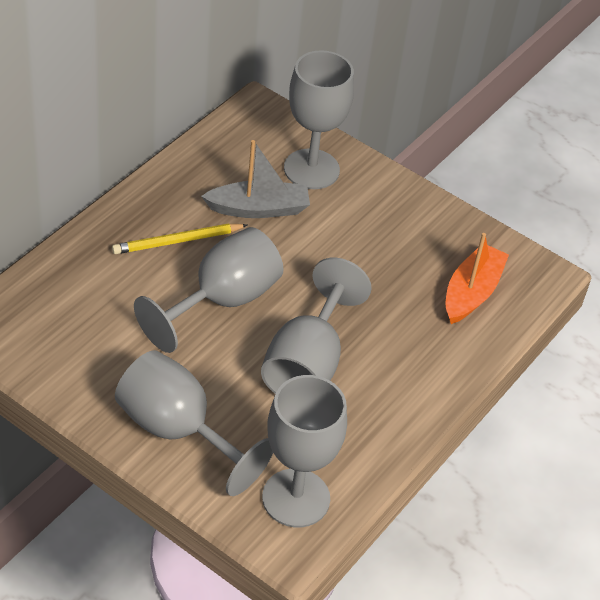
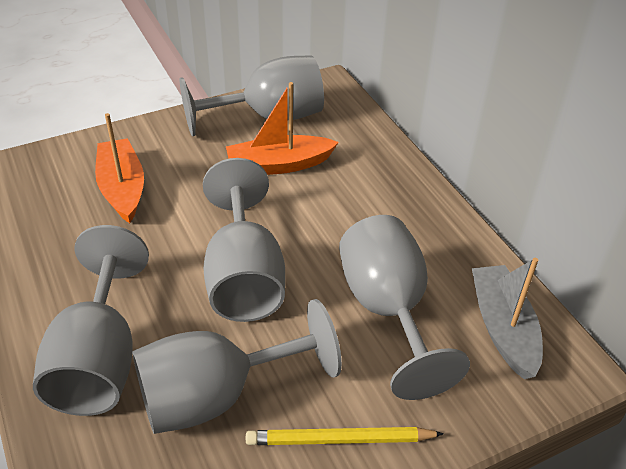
orange boat: [446,233,509,324] = 1 -> [95,113,144,223] [226,82,339,175] = 2

